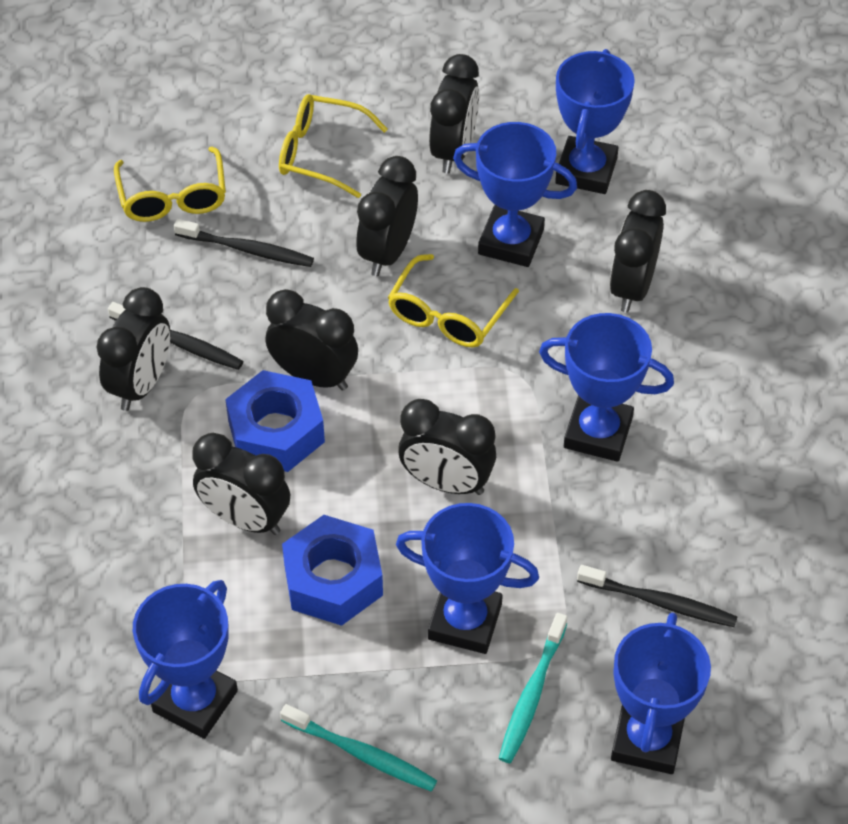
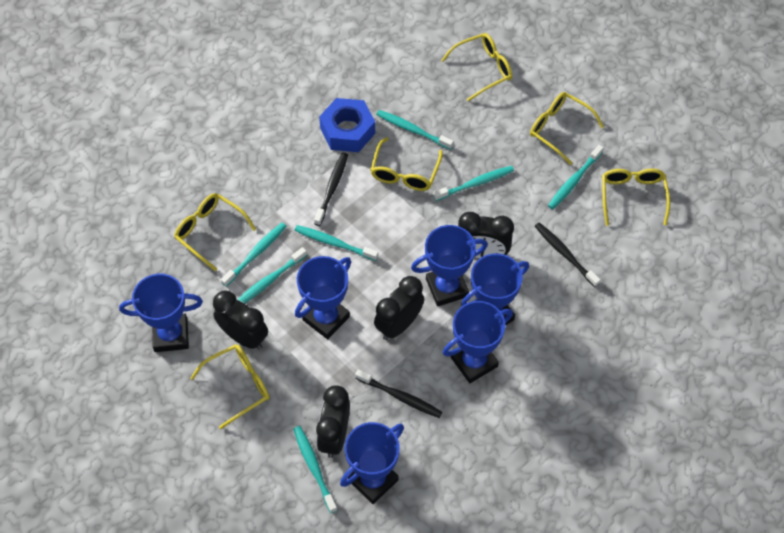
black clock: [97,287,170,411] [192,433,290,535] [265,289,358,391] [356,156,418,276] [398,399,496,495] [429,54,479,174] [609,190,666,312] = 7 -> [213,291,268,350] [316,385,350,458] [374,276,424,340] [458,212,514,259] = 4
blue nut: [225,370,325,472] [282,515,383,626] = 2 -> [319,98,375,152] = 1
turquoise toothbrush: [280,704,437,791] [499,613,567,763] = 2 -> [221,223,287,287] [237,247,307,303] [293,426,337,513] [295,225,378,261] [376,110,454,150] [433,166,514,201] [548,145,603,209] = 7
yellow glasses: [114,147,226,222] [279,94,388,198] [388,254,519,347] = 3 -> [174,193,256,271] [190,344,269,429] [370,137,443,191] [441,33,512,102] [530,92,604,165] [602,168,670,226] = 6

